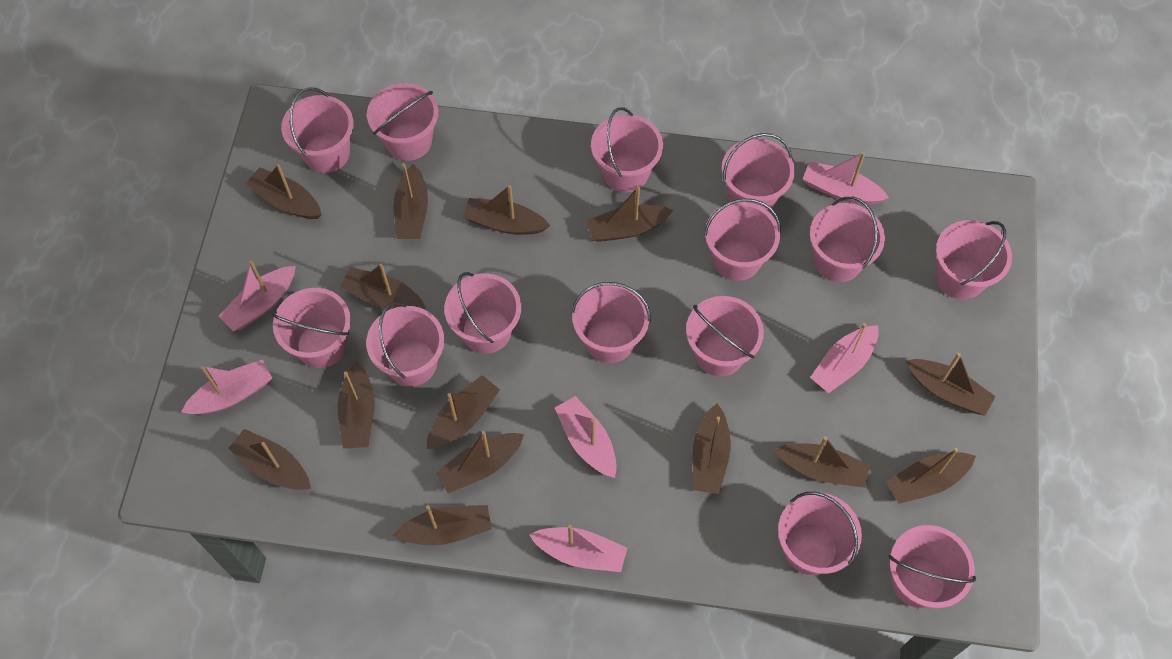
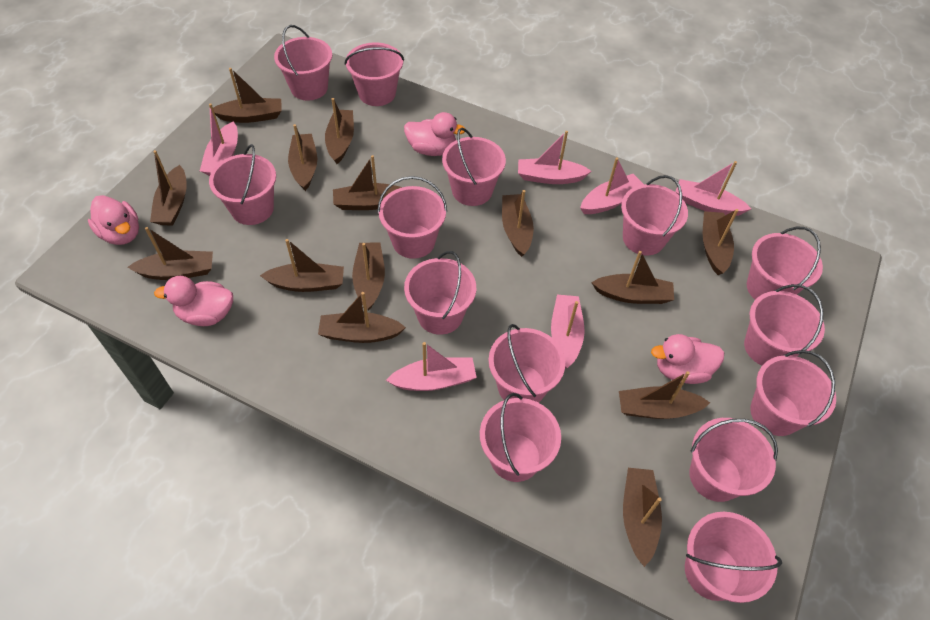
pink duck: none = 0 -> [88,195,139,245] [154,276,233,326] [404,112,466,156] [651,334,724,384] = 4

